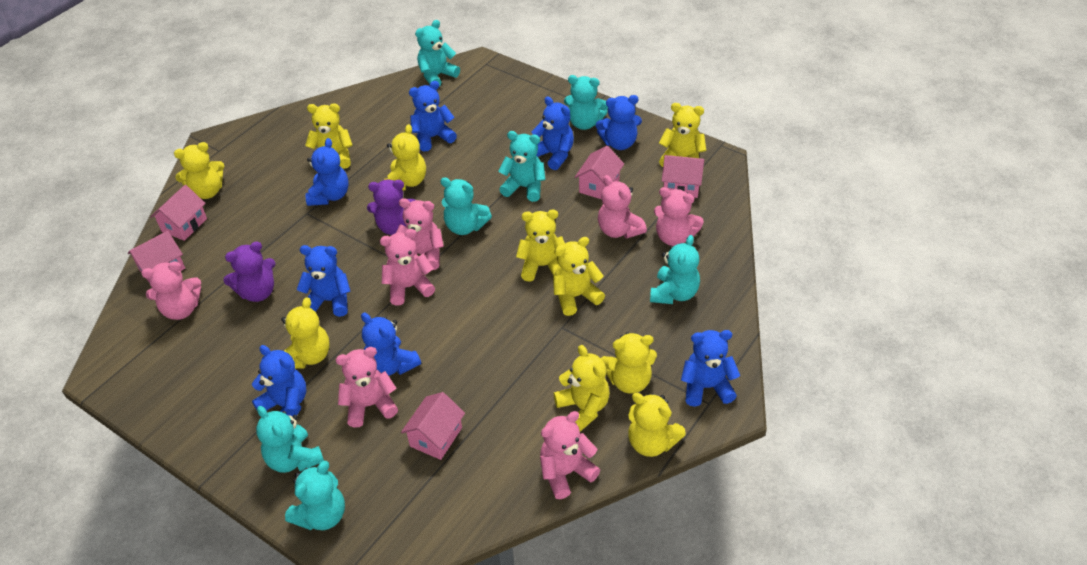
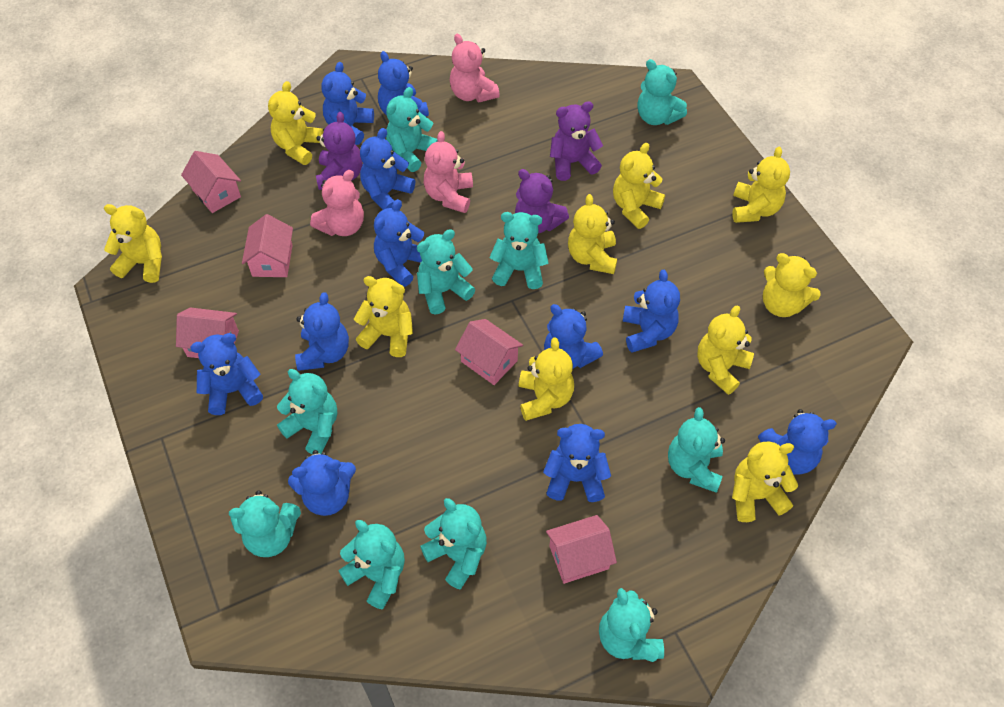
blue teddy bear: [252,345,307,416] [296,245,351,317] [306,138,349,206] [361,313,421,376] [409,81,457,152] [531,97,574,170] [596,95,642,150] [681,330,740,407] = 8 -> [190,333,263,415] [288,450,356,516] [295,292,349,371] [321,62,374,145] [360,128,415,210] [374,199,424,287] [378,51,429,116] [543,424,611,502] [544,304,603,369] [623,270,680,353] [758,409,837,475] = 11
pink teddy bear: [142,261,201,320] [336,347,398,428] [380,229,435,306] [396,198,444,270] [540,411,600,499] [598,175,647,239] [654,187,704,246] = 7 -> [310,170,364,236] [424,131,473,213] [450,34,500,103] = 3
purple teddy bear: [223,241,276,302] [367,180,415,235] = 2 -> [316,112,363,190] [515,169,569,233] [550,101,603,181] = 3
turquoise teddy bear: [256,406,324,473] [285,461,345,530] [415,20,460,87] [440,177,492,235] [498,131,546,202] [564,75,608,130] [650,235,700,304] = 7 -> [229,490,301,557] [277,369,337,455] [338,520,405,610] [386,87,438,172] [417,229,475,315] [420,498,487,589] [489,212,549,289] [599,588,664,662] [638,59,687,125] [668,407,725,493] = 10

